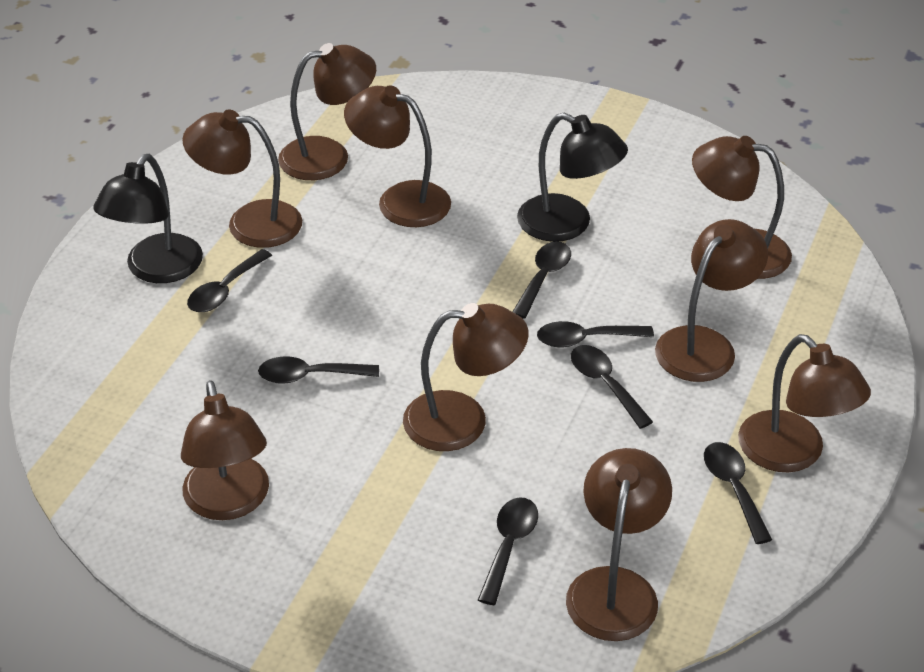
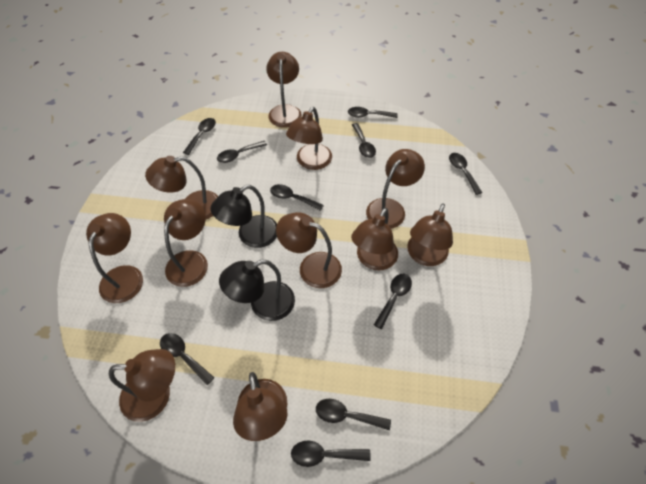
black spoon: [187,249,272,312] [258,356,379,384] [478,497,538,605] [512,241,571,319] [537,321,654,347] [571,345,653,429] [704,442,772,544] = 7 -> [160,333,214,385] [183,118,216,155] [217,141,267,163] [270,184,324,211] [291,441,371,467] [316,399,391,430] [348,107,398,118] [352,123,376,158] [374,274,412,329] [449,153,482,195] = 10
brown lamp: [181,380,269,520] [182,109,302,248] [278,43,376,180] [344,85,451,227] [403,303,529,451] [566,448,672,641] [655,219,768,382] [692,136,792,279] [738,334,871,472] = 9 -> [86,213,143,303] [109,349,175,422] [145,156,218,220] [164,199,208,287] [233,372,288,441] [266,52,302,128] [276,212,342,288] [286,107,332,170] [351,208,398,271] [366,149,425,229] [407,203,453,266] = 11

